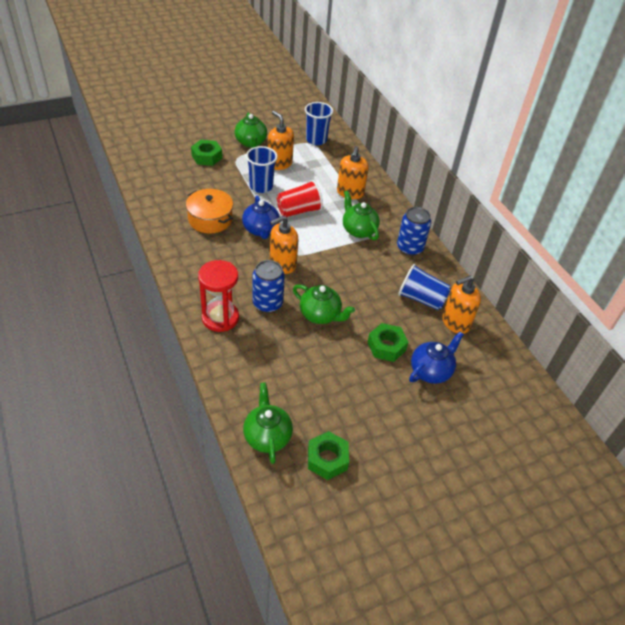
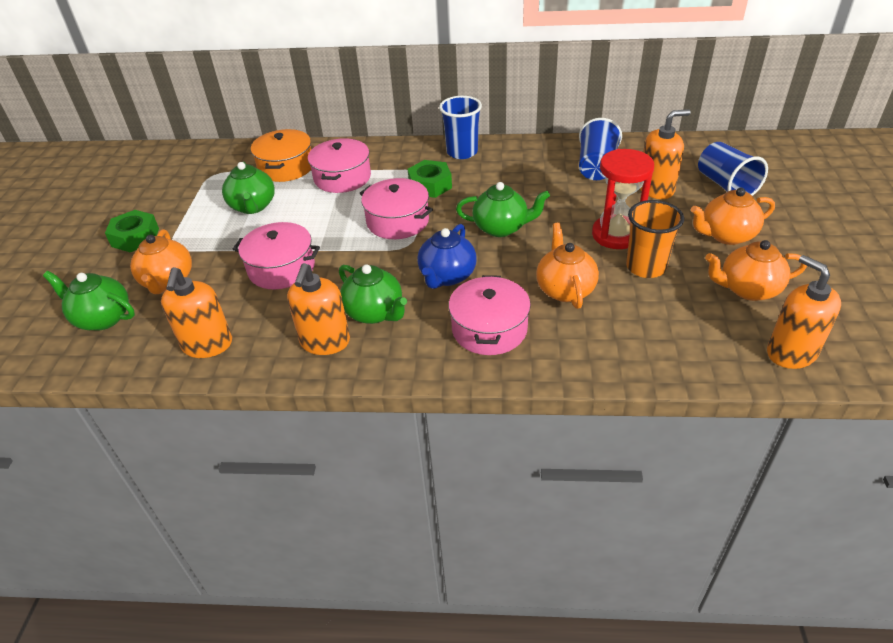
blue can: [252,260,285,313] [397,207,431,256] = 2 -> none = 0
blue teapot: [242,195,280,239] [409,332,464,384] = 2 -> [417,224,477,289] = 1
green nut: [191,140,222,166] [308,431,349,480] [367,323,408,362] = 3 -> [105,210,159,252] [408,160,452,198] = 2
orange cup: none = 0 -> [626,200,684,278] = 1
orange teapot: none = 0 -> [130,229,192,294] [536,223,599,309] [691,188,775,245] [705,240,807,301] = 4
pink pot: none = 0 -> [233,222,320,289] [308,138,371,193] [359,178,433,239] [449,275,531,355] = 4
red cup: [277,180,323,217] = 1 -> none = 0

